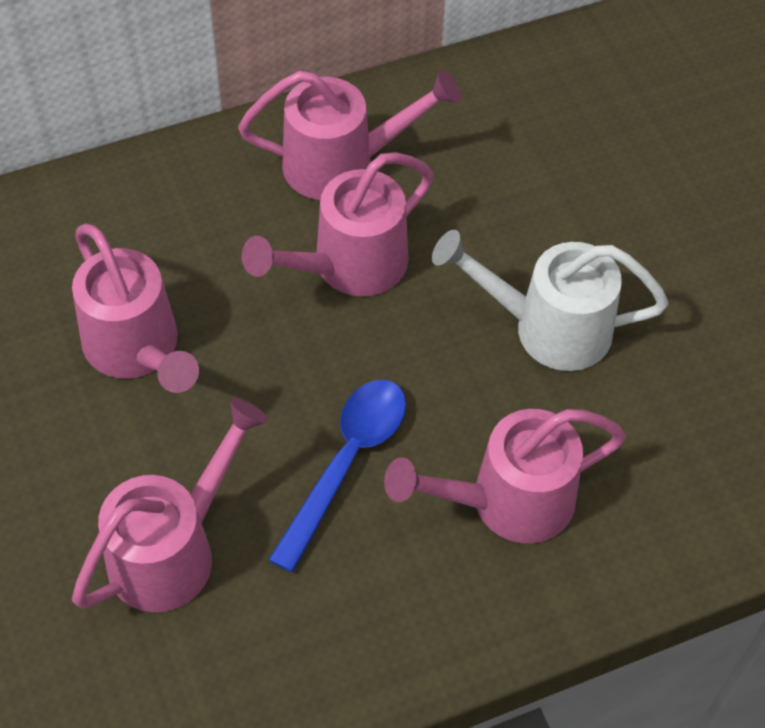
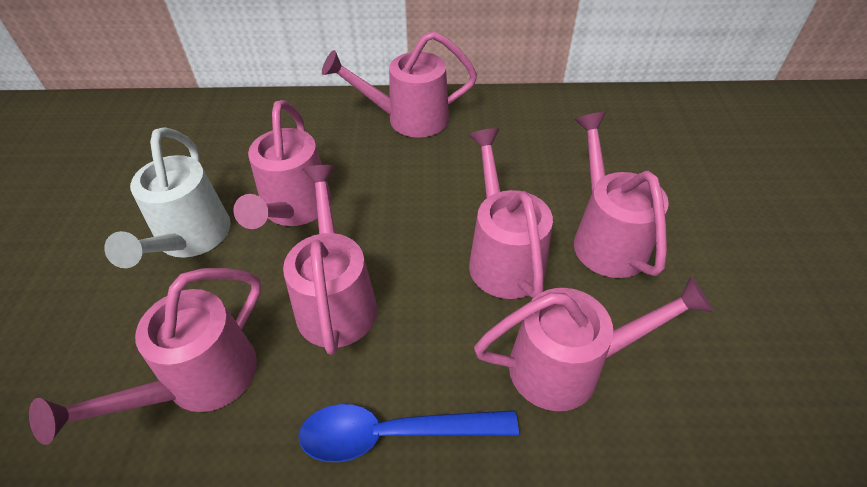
pink watering can: [72,223,199,393] [72,398,268,612] [238,70,461,200] [242,152,434,296] [384,409,626,543] = 5 -> [29,268,261,445] [233,100,331,229] [283,165,377,355] [322,31,477,138] [469,128,553,299] [474,276,713,411] [574,112,669,278] = 7

